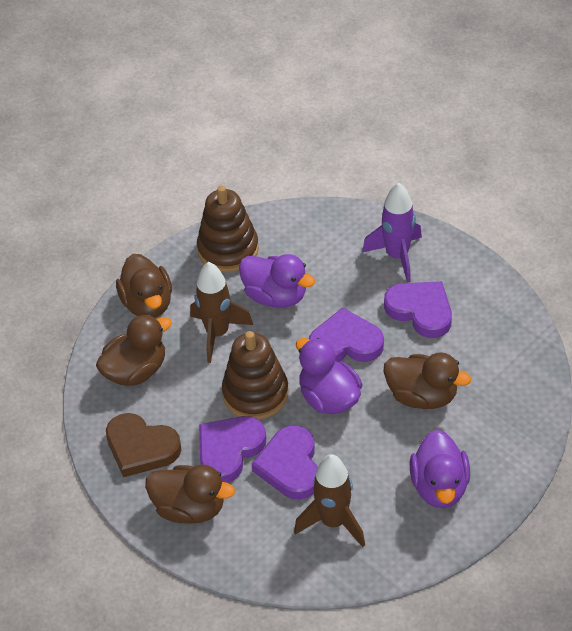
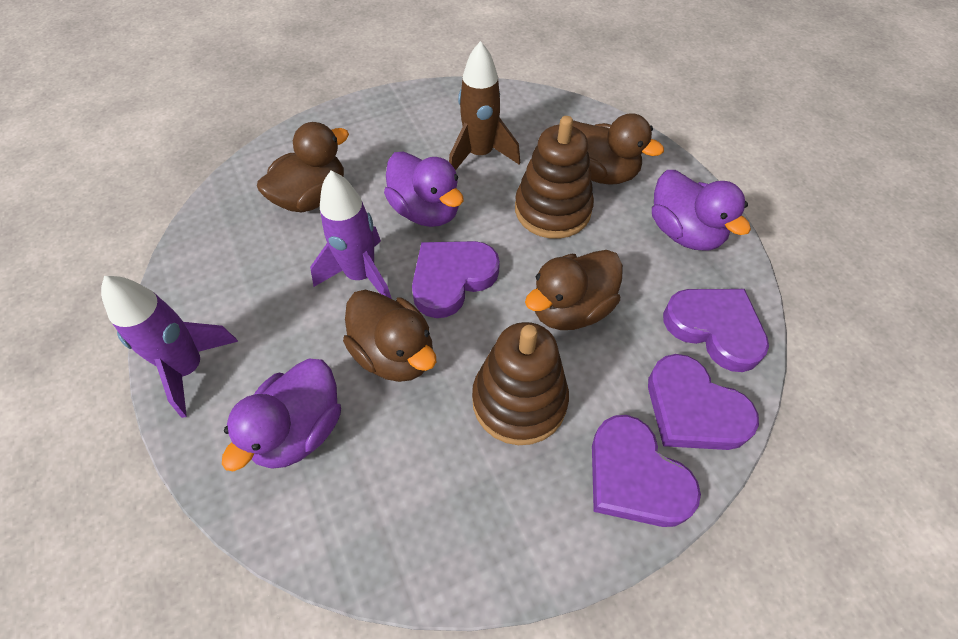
brown heart: [106,413,181,477] = 1 -> none = 0
brown rocket: [190,262,253,363] [294,454,365,547] = 2 -> [449,41,520,171] = 1
purple rocket: [362,183,422,283] = 1 -> [101,276,238,418] [310,170,392,299] = 2

